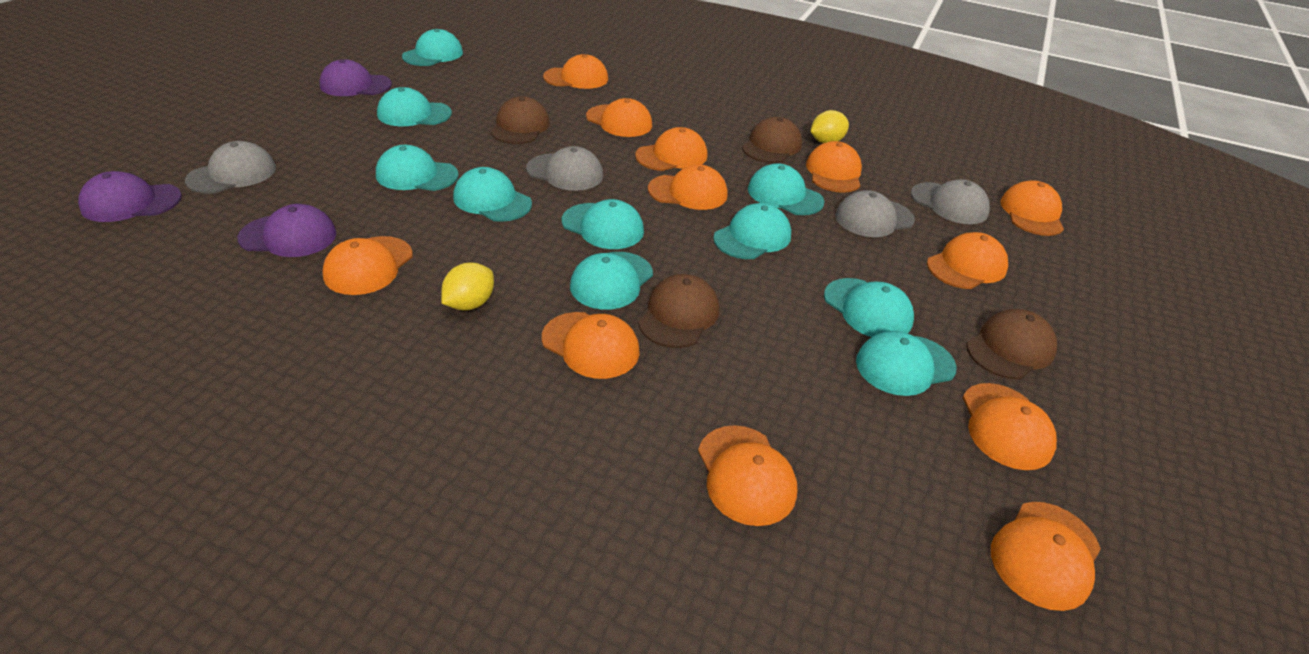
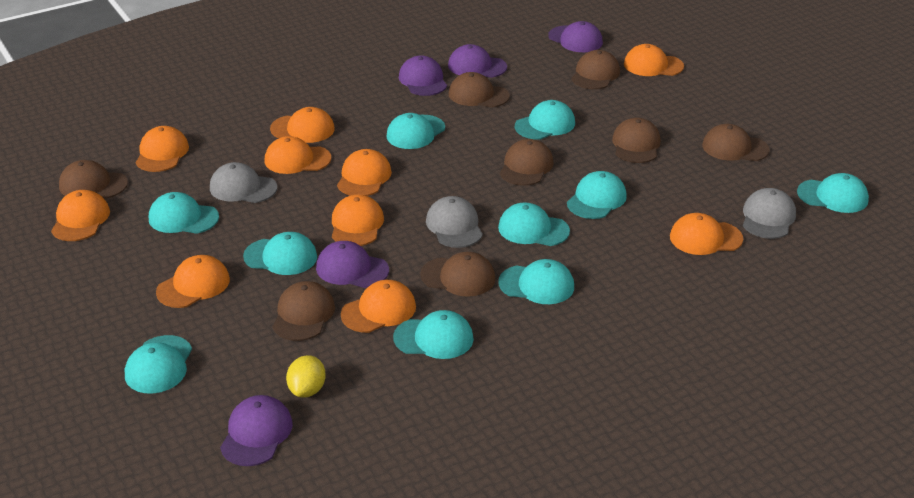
brown cap: [491,96,550,144] [638,274,719,348] [742,117,802,163] [967,309,1057,379] = 4 -> [59,160,128,199] [272,281,335,341] [420,252,496,297] [449,72,510,108] [500,139,554,186] [571,50,620,89] [612,118,661,163] [702,124,770,161] = 8
grey cap: [185,141,276,194] [526,146,603,191] [835,190,915,237] [911,179,990,224] = 4 -> [210,162,277,203] [426,196,483,248] [743,188,796,239] = 3
orange cap: [322,236,413,295] [542,312,640,379] [543,54,608,89] [586,98,652,137] [635,127,707,171] [648,164,728,210] [698,425,797,526] [806,141,862,193] [927,232,1008,289] [962,383,1057,470] [991,502,1101,611] [1000,180,1064,236] = 12 -> [51,190,110,241] [135,126,189,172] [156,255,230,308] [265,136,331,174] [270,107,335,143] [332,195,384,246] [337,149,392,196] [341,280,416,333] [624,44,684,76] [670,213,743,255] = 10
purple cap: [78,171,182,222] [237,204,336,257] [319,59,392,96] = 3 -> [220,395,293,466] [316,241,389,288] [399,55,447,96] [448,44,507,78] [548,21,603,52] = 5
yellow lemon: [441,263,494,311] [810,110,849,143] = 2 -> [286,355,326,398] = 1

